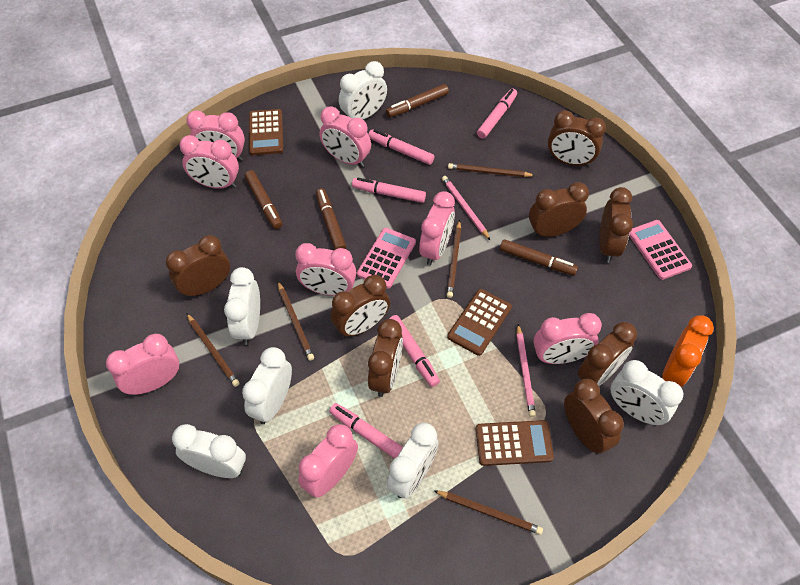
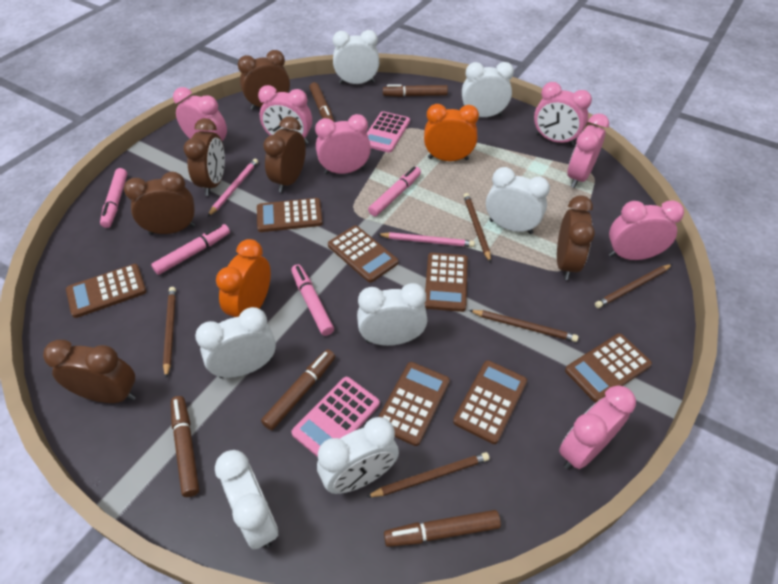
brown calculator: [249,109,283,155] [447,289,512,356] [476,420,554,466] = 3 -> [66,264,146,318] [257,198,323,232] [328,225,398,283] [378,362,450,446] [424,253,468,312] [453,360,527,444] [565,333,652,402] = 7
brown clock: [166,235,230,298] [331,275,390,338] [368,319,403,397] [529,182,589,237] [548,110,606,167] [564,379,624,454] [578,322,637,386] [599,187,633,263] = 8 -> [43,340,136,403] [124,172,195,235] [184,118,225,196] [238,50,290,110] [263,116,306,192] [557,196,595,280] = 6
brown marker: [244,170,282,229] [316,188,346,249] [386,84,449,117] [500,239,578,275] = 4 -> [171,396,199,497] [261,349,335,430] [309,82,334,122] [383,84,448,97] [384,510,501,547] = 5
orange clock: [662,315,714,387] = 1 -> [216,239,271,317] [424,104,479,161] = 2
pink clock: [106,334,179,395] [179,135,239,189] [186,110,245,161] [295,243,356,296] [298,424,358,497] [320,107,371,167] [419,191,455,265] [533,313,602,364] = 8 -> [173,87,227,141] [258,85,312,144] [315,114,371,174] [534,82,592,146] [559,385,636,469] [567,114,609,188] [609,200,684,260] = 7
pink marker: [329,403,403,458] [352,178,426,203] [368,129,435,165] [389,315,440,387] [477,89,517,139] = 5 -> [100,168,127,228] [151,224,230,275] [291,264,334,336] [368,167,421,217] = 4
white clock: [172,424,246,478] [224,267,260,345] [242,347,292,424] [339,61,387,119] [387,423,439,499] [611,360,683,425] = 6 -> [195,307,276,378] [215,450,278,549] [317,417,399,494] [333,30,379,84] [357,283,427,346] [462,62,514,117] [486,167,550,234] = 7

